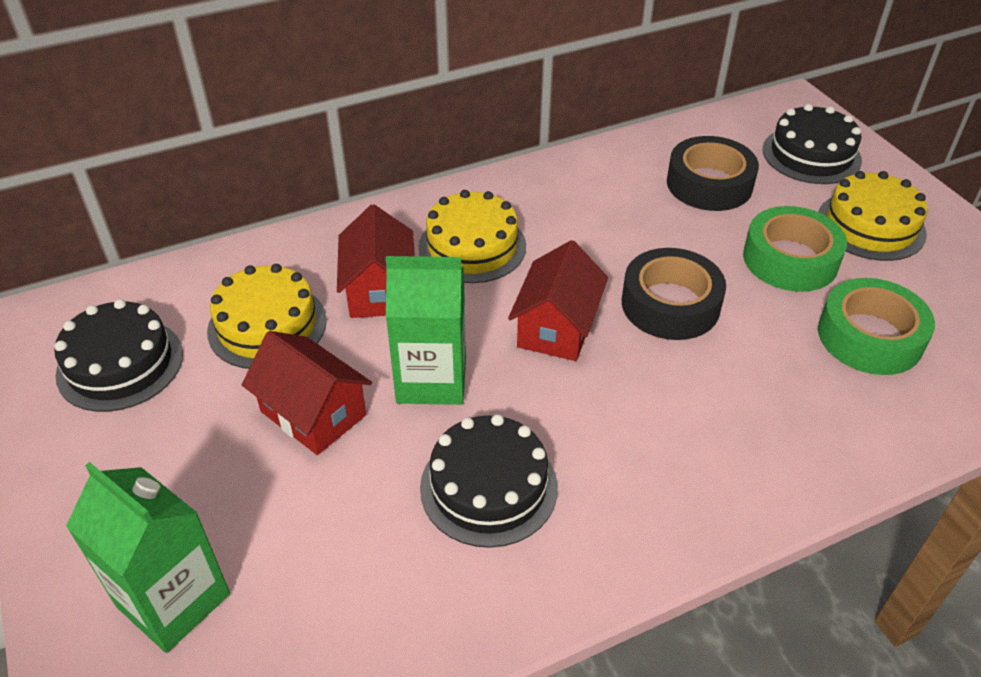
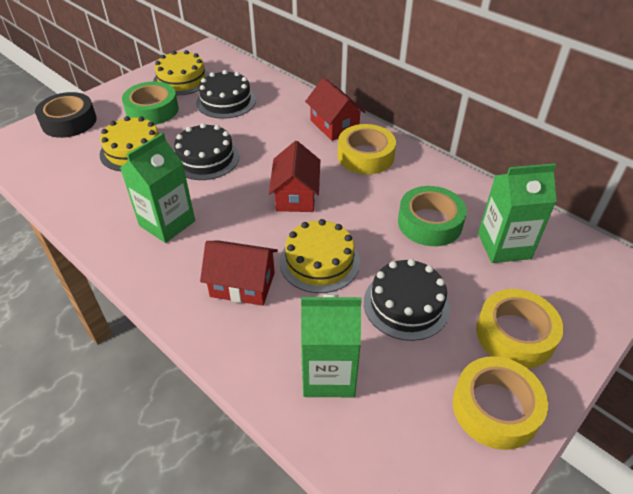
black tape: [622,248,726,340] [667,136,759,211] = 2 -> [35,92,97,138] = 1
green carton: [66,462,230,653] [386,256,466,405] = 2 -> [120,133,195,243] [301,293,362,397] [478,163,557,263] = 3
yellow tape: none = 0 -> [338,124,396,174] [453,356,548,450] [476,289,563,368] = 3

